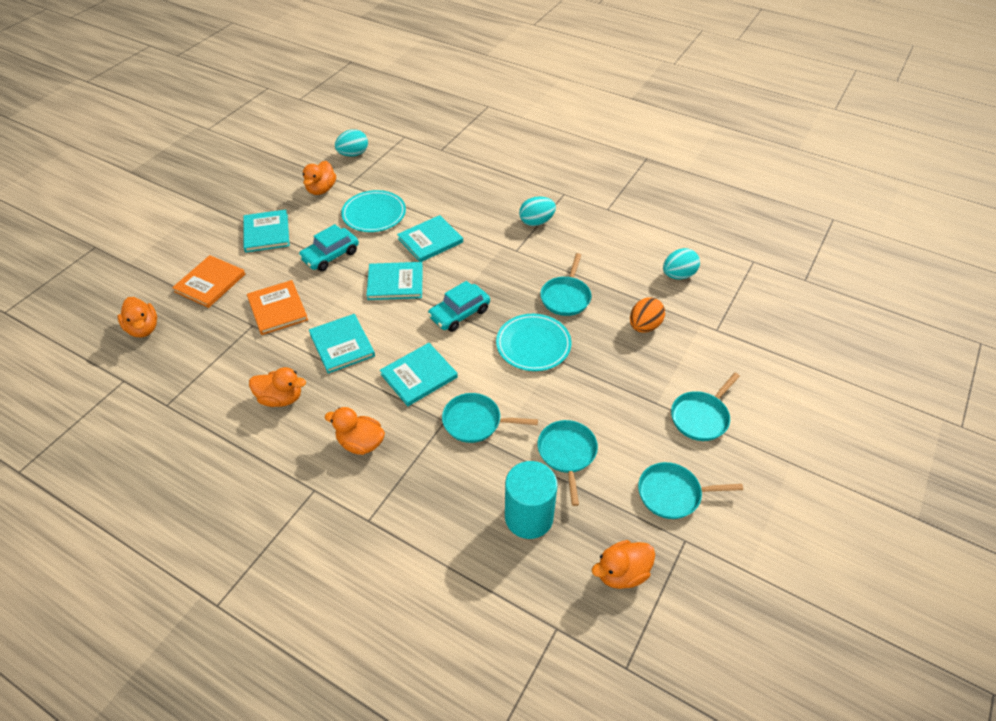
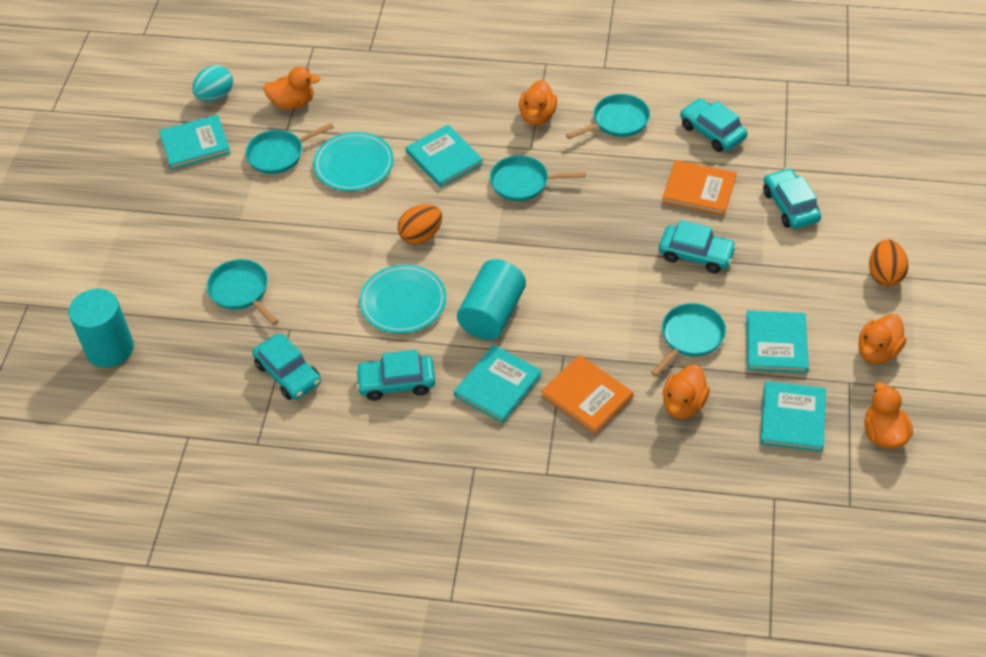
orange egg: [630,297,665,333] = 1 -> [397,204,442,245] [869,239,908,287] = 2
turquoise car: [298,224,359,271] [428,281,490,332] = 2 -> [252,333,321,400] [355,350,435,401] [659,220,737,273] [680,98,747,152] [763,168,821,229] = 5
turquoise cylinder: [505,461,558,539] = 1 -> [69,289,134,368] [457,259,526,340] = 2
turquoise egg: [335,129,368,157] [519,196,556,226] [663,248,700,280] = 3 -> [192,65,233,101] = 1

